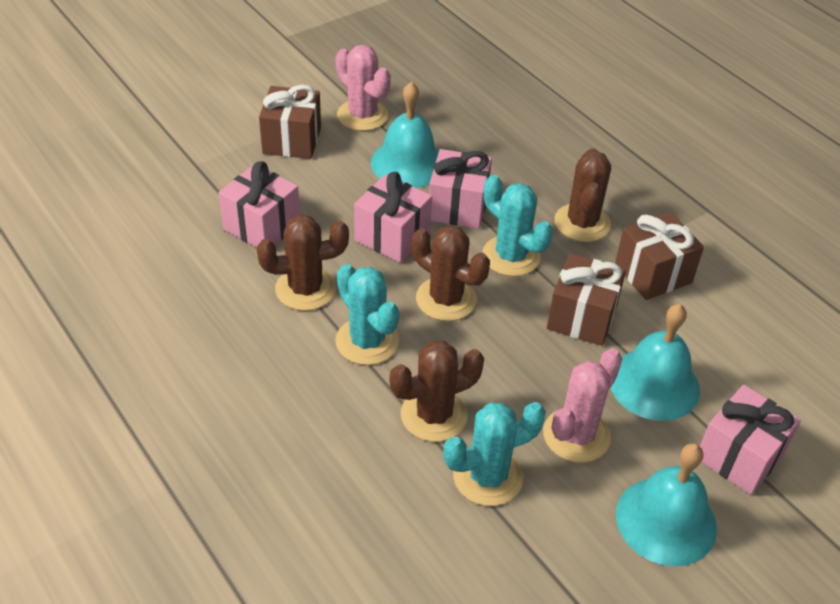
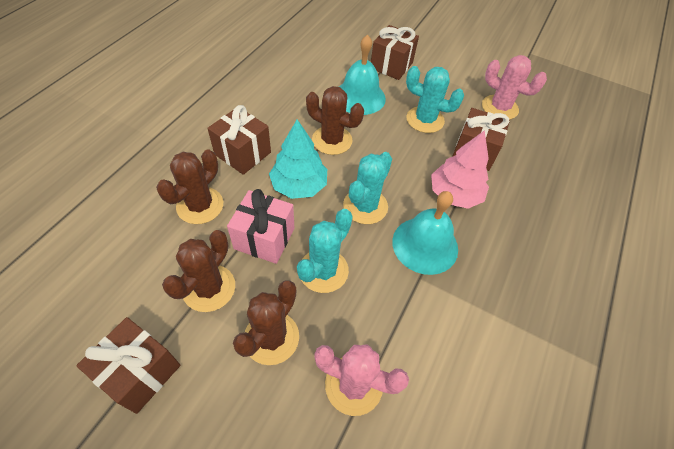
brown gift: [259,85,321,159] [547,253,626,346] [615,212,704,300] = 3 -> [76,317,181,414] [207,105,271,175] [371,25,419,80] [452,108,510,171] = 4
pink gift: [218,161,300,248] [354,172,432,263] [429,149,492,229] [700,385,801,495] = 4 -> [227,189,294,264] = 1
pink tree: none = 0 -> [431,130,489,209] = 1
turquoise bell: [371,82,439,188] [611,304,700,421] [616,443,717,566] = 3 -> [339,35,386,115] [392,191,458,275] = 2
turquoise tree: none = 0 -> [269,119,327,199] = 1

